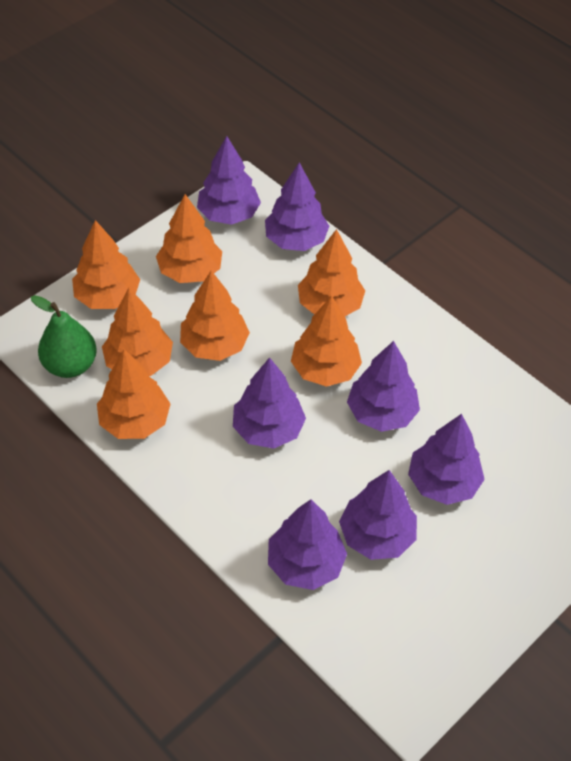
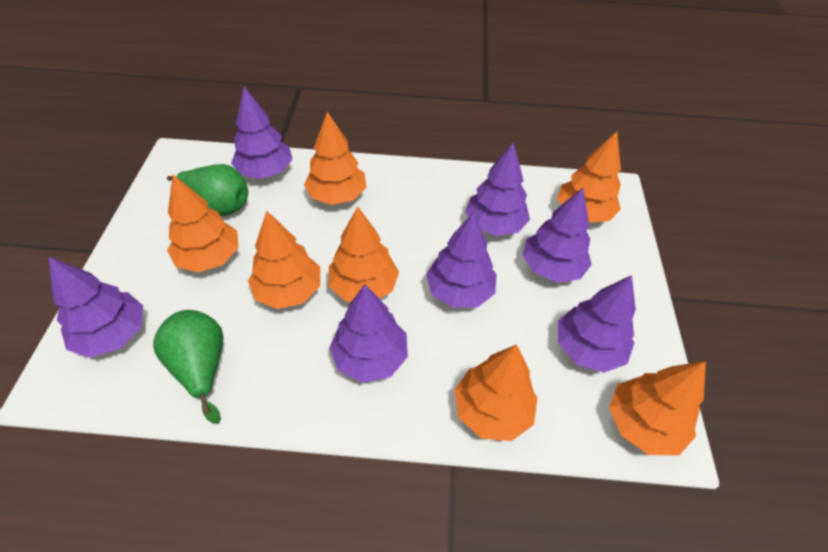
green pear: [31,295,97,378] = 1 -> [153,310,224,424] [167,164,248,216] = 2

